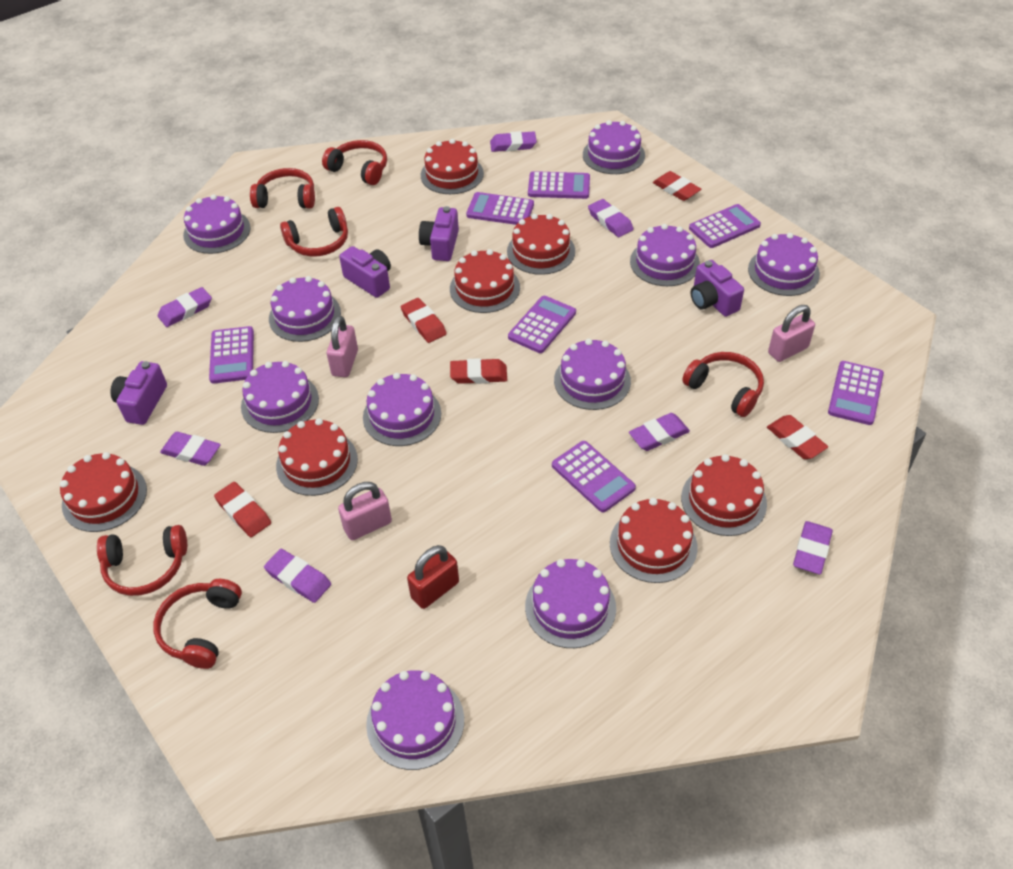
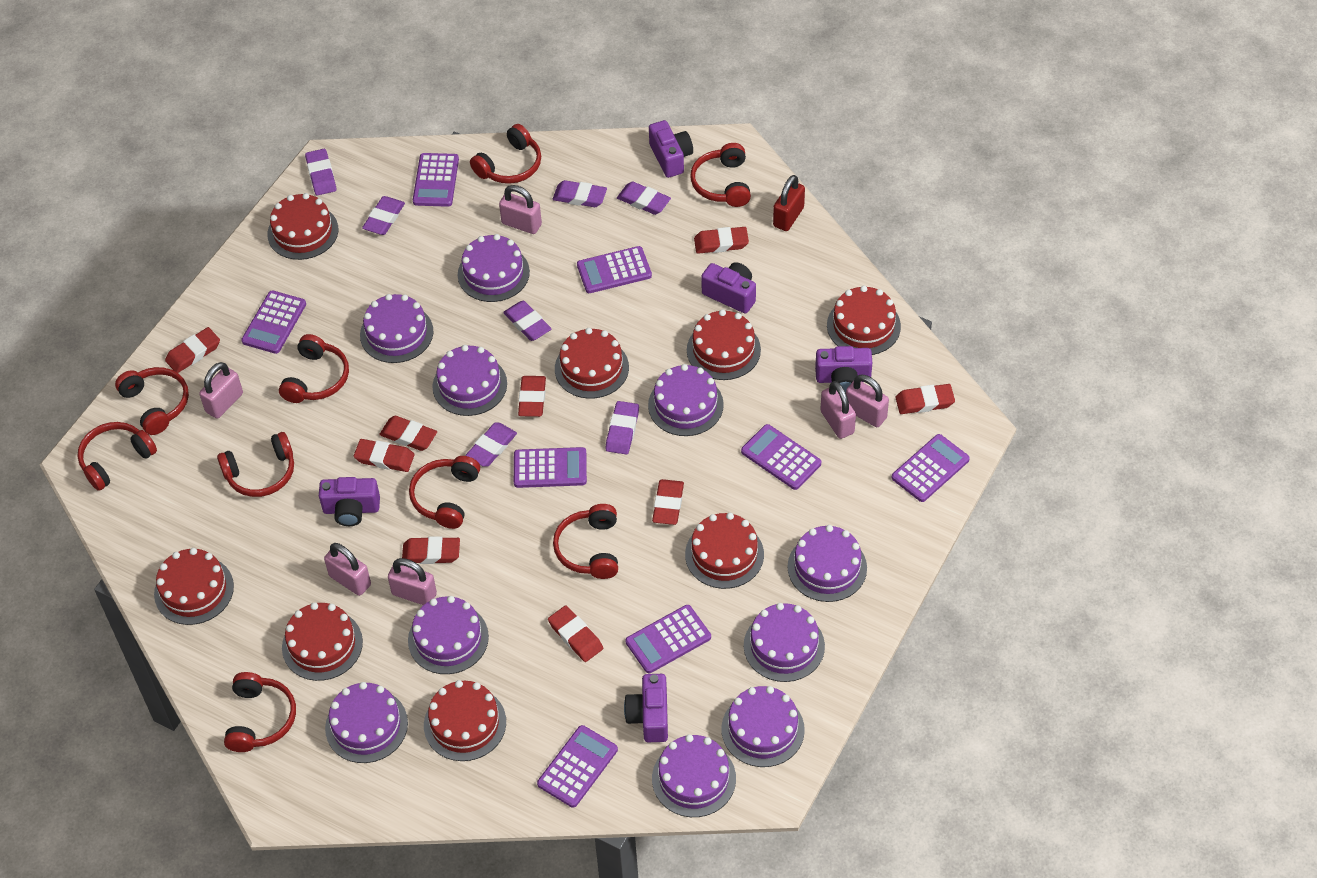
pink padlock: [327,316,358,377] [338,482,392,540] [768,305,815,362] = 3 -> [199,362,243,419] [324,543,371,596] [388,558,437,605] [499,185,542,234] [820,381,856,439] [846,375,889,427] = 6
purple calculator: [209,326,254,384] [466,192,534,225] [508,296,576,353] [528,171,590,199] [552,441,636,512] [689,204,761,248] [828,361,884,425] = 7 -> [241,290,306,354] [413,153,459,207] [514,447,587,488] [537,725,618,808] [577,246,652,293] [625,605,711,673] [741,424,821,490] [892,434,970,502] = 8
purple camera: [111,361,167,425] [339,246,391,298] [419,206,459,261] [691,260,744,317] = 4 -> [319,477,380,526] [624,674,668,742] [649,120,693,178] [701,262,756,314] [815,346,872,392] = 5
red cake: [60,452,147,532] [276,418,358,496] [421,139,484,194] [450,249,520,313] [507,214,575,275] [610,498,698,583] [681,454,767,536] = 7 -> [154,548,234,625] [267,193,338,260] [282,602,363,681] [424,680,506,761] [555,328,629,399] [685,513,764,589] [687,309,761,380] [827,285,901,355] = 8
red eraser: [214,482,271,537] [401,298,447,343] [450,358,507,384] [653,171,701,201] [767,415,828,459] = 5 -> [165,327,220,373] [354,439,414,472] [379,416,437,451] [402,536,460,564] [518,376,546,417] [548,605,603,662] [652,479,684,525] [694,227,749,254] [895,384,955,414] = 9
red headphones: [97,525,187,596] [153,579,242,669] [250,168,315,208] [280,207,348,257] [322,140,387,185] [682,352,764,417] = 6 -> [78,422,157,491] [115,367,189,435] [217,432,294,497] [224,672,296,752] [279,334,349,403] [409,456,480,529] [470,124,541,184] [553,504,618,579] [690,143,751,207] = 9

